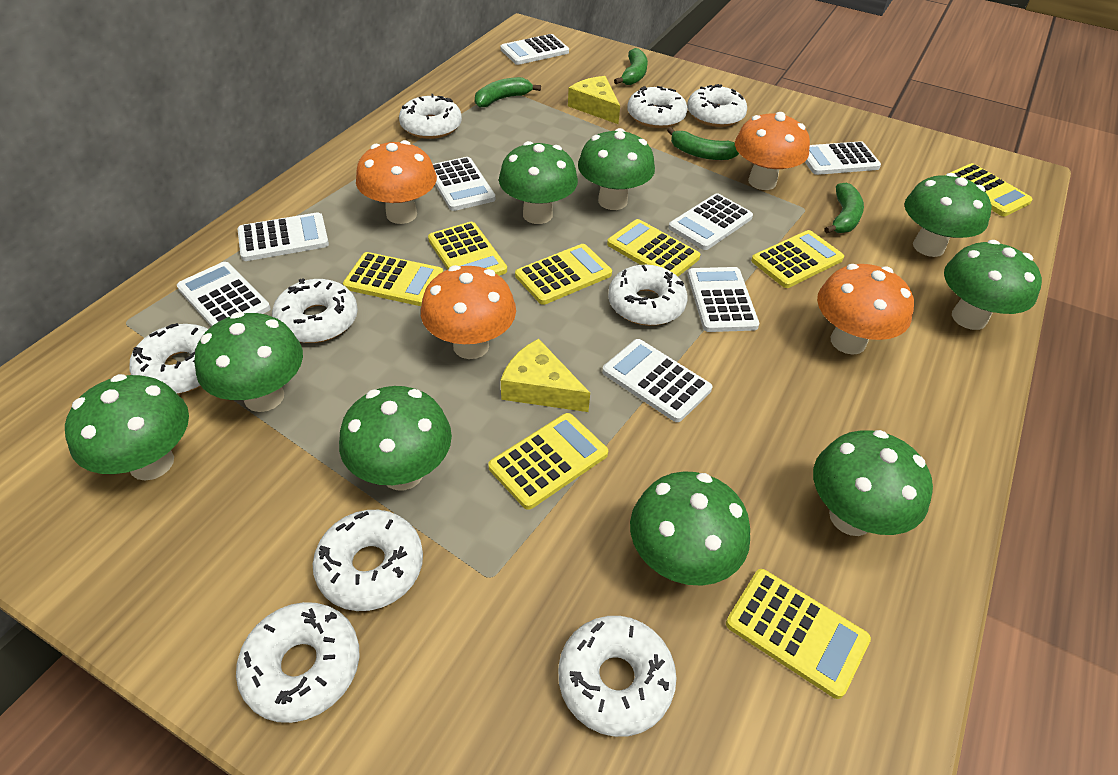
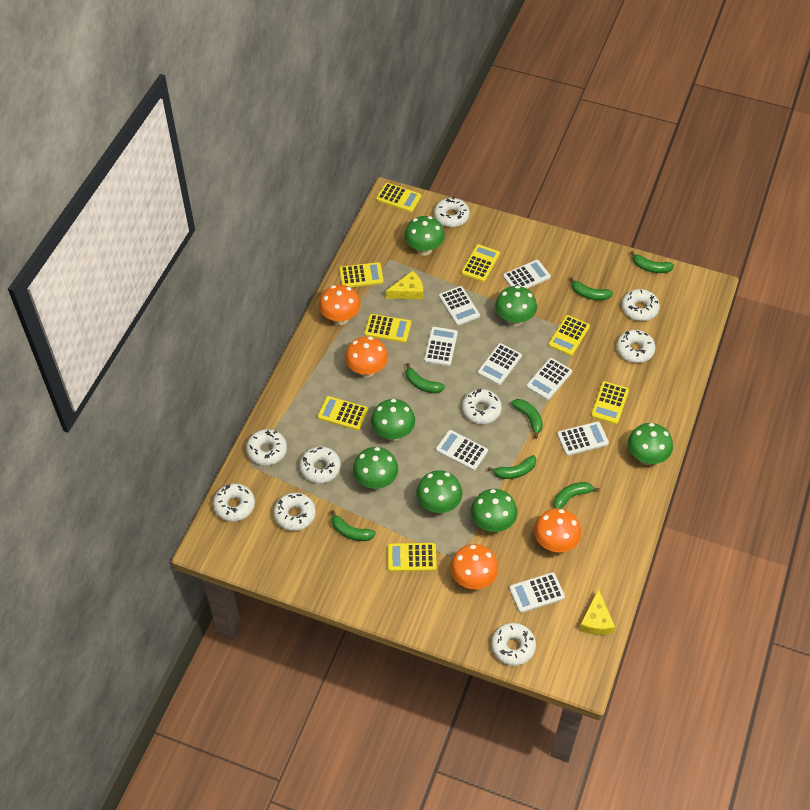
green banana: [475,77,541,107] [614,48,648,85] [667,127,739,160] [824,183,864,233] = 4 -> [331,510,376,541] [406,363,445,393] [488,455,536,479] [511,399,543,439] [554,482,600,509] [569,277,613,300] [630,251,674,273] = 7
green mushroom: [65,374,189,481] [194,312,303,412] [339,386,452,490] [499,141,578,224] [578,128,655,210] [630,471,750,586] [813,430,933,536] [904,173,992,257] [944,240,1042,330] = 9 -> [353,447,398,489] [371,399,415,441] [405,216,445,256] [416,470,462,513] [471,489,517,532] [495,285,537,326] [628,423,673,465] = 7

